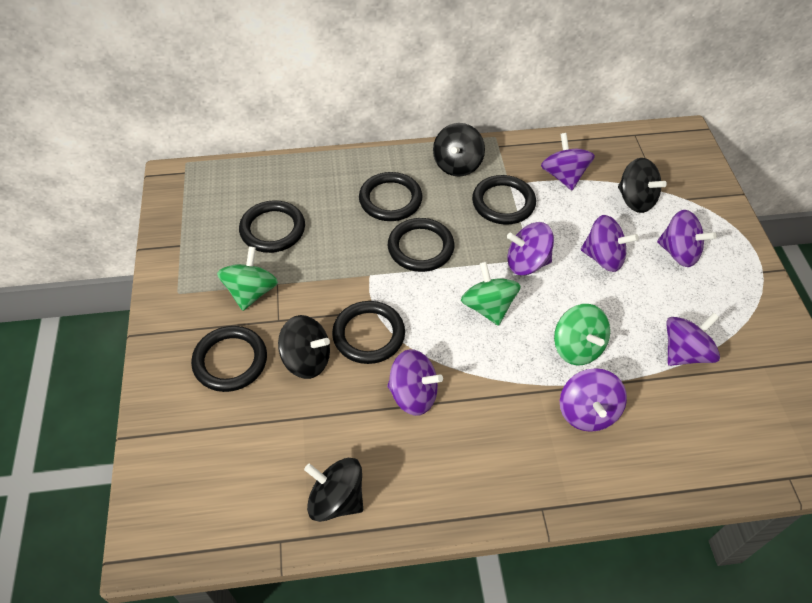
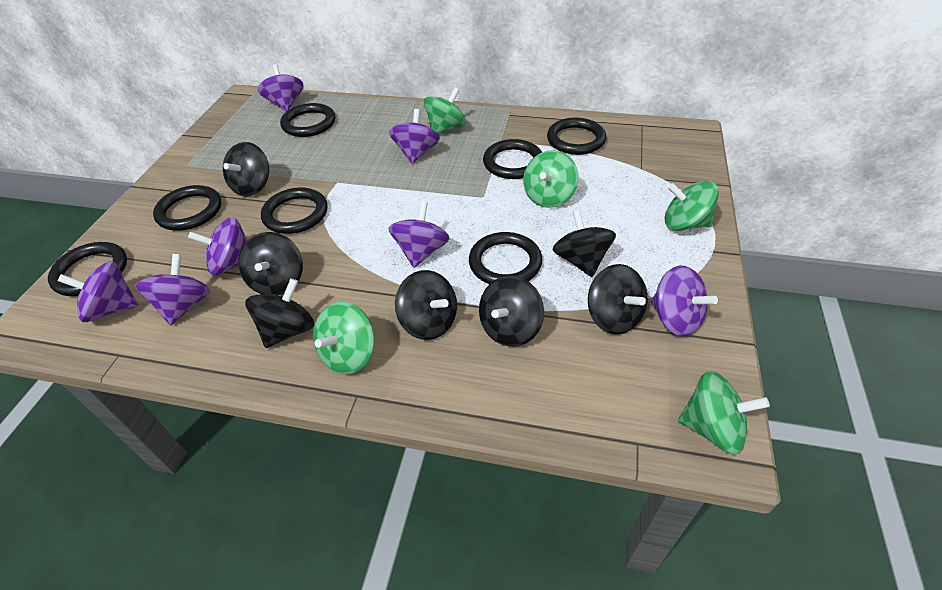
black ring: [191,326,267,392] [239,200,305,253] [332,301,405,364] [359,172,422,221] [388,218,454,272] [472,175,536,225] = 6 -> [48,242,127,296] [153,185,221,231] [261,188,328,234] [280,103,335,137] [469,232,542,284] [483,139,542,179] [547,118,606,155] = 7
black spinning top: [278,315,330,379] [304,458,363,522] [433,123,485,177] [618,158,667,213] = 4 -> [223,142,269,196] [238,232,303,295] [245,278,314,348] [395,270,457,340] [479,276,544,347] [553,209,616,277] [588,264,648,335] = 7
green spinning top: [217,246,278,311] [461,262,520,326] [554,304,610,365] = 3 -> [313,302,375,374] [424,88,467,134] [523,150,579,208] [665,181,719,231] [678,371,770,455] = 5

